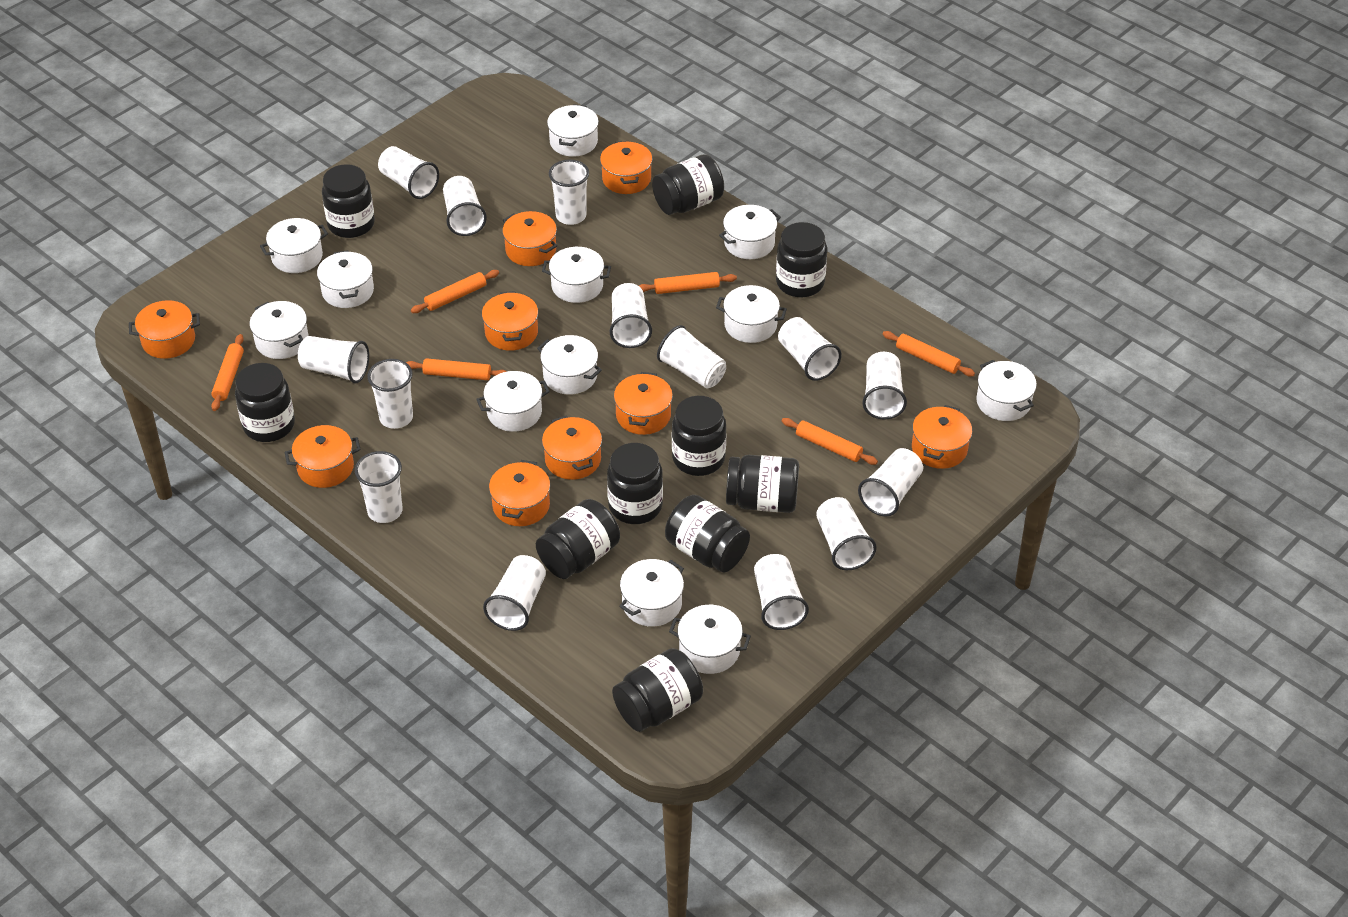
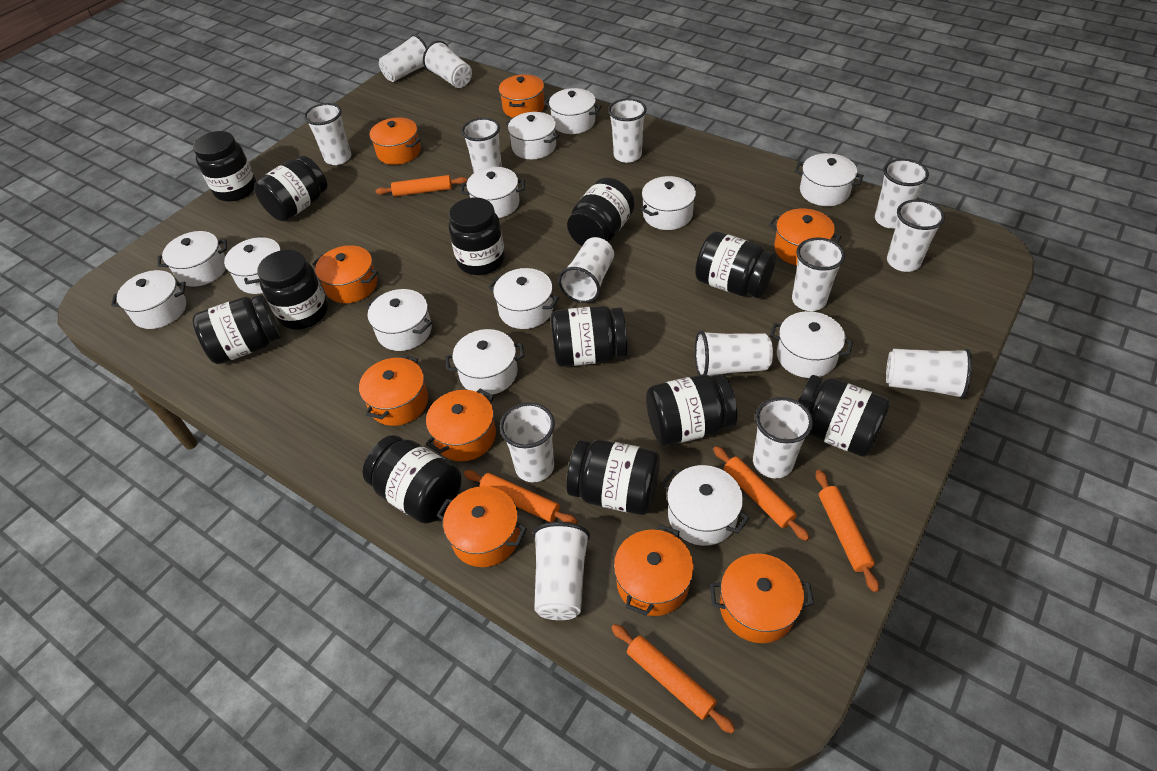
black jar: [235,363,295,442] [322,164,375,238] [536,499,620,579] [607,443,663,524] [612,648,703,732] [652,154,724,215] [665,495,750,572] [672,396,726,476] [726,455,799,513] [776,222,827,297] = 10 -> [192,295,281,364] [193,131,256,202] [254,156,327,221] [257,250,328,330] [363,435,461,524] [448,197,505,275] [551,306,628,367] [566,440,660,515] [567,177,635,246] [646,374,737,446] [695,232,776,298] [798,375,890,457] = 12
orange rolling pin: [211,334,244,411] [406,358,507,380] [411,270,499,313] [639,272,737,294] [782,418,878,465] [883,331,975,376] = 6 -> [375,175,467,197] [464,470,578,524] [611,624,735,734] [713,446,810,541] [816,470,879,592] = 5
white pot: [250,301,309,359] [260,218,328,273] [317,250,374,308] [476,371,550,432] [537,335,602,395] [542,247,611,303] [547,104,599,157] [619,559,684,627] [669,605,751,674] [716,285,787,343] [719,205,781,259] [976,360,1037,421] = 12 -> [111,270,186,329] [158,231,227,287] [224,236,281,294] [367,289,432,351] [445,329,525,395] [461,167,525,218] [488,268,559,329] [506,112,559,159] [544,88,602,134] [640,176,696,230] [661,465,749,546] [770,311,853,378] [795,153,864,206] = 13

